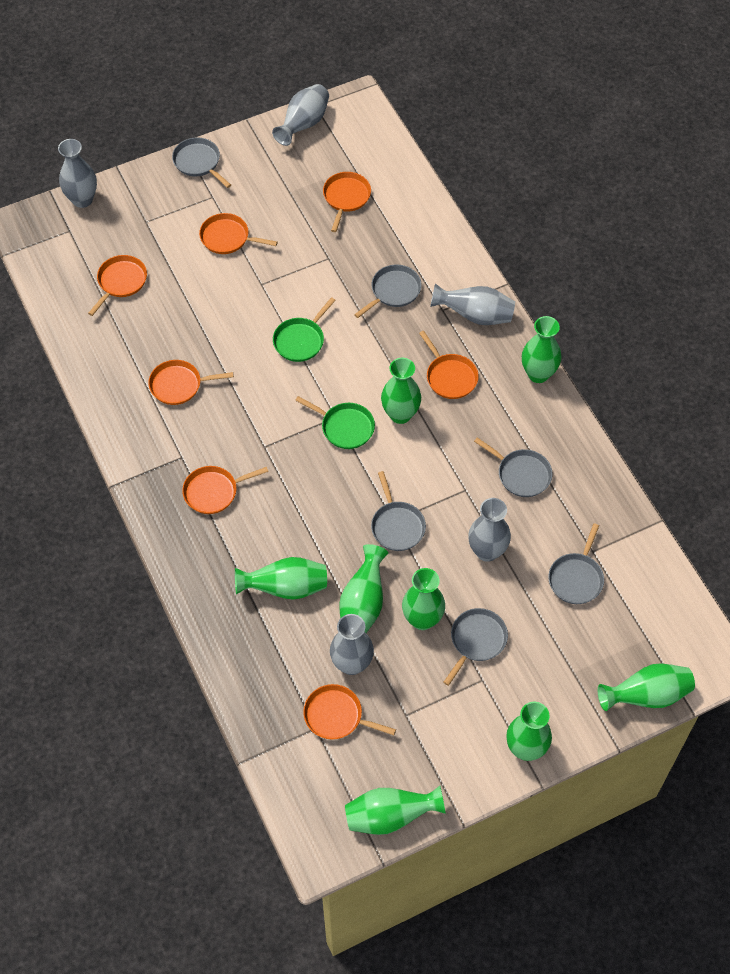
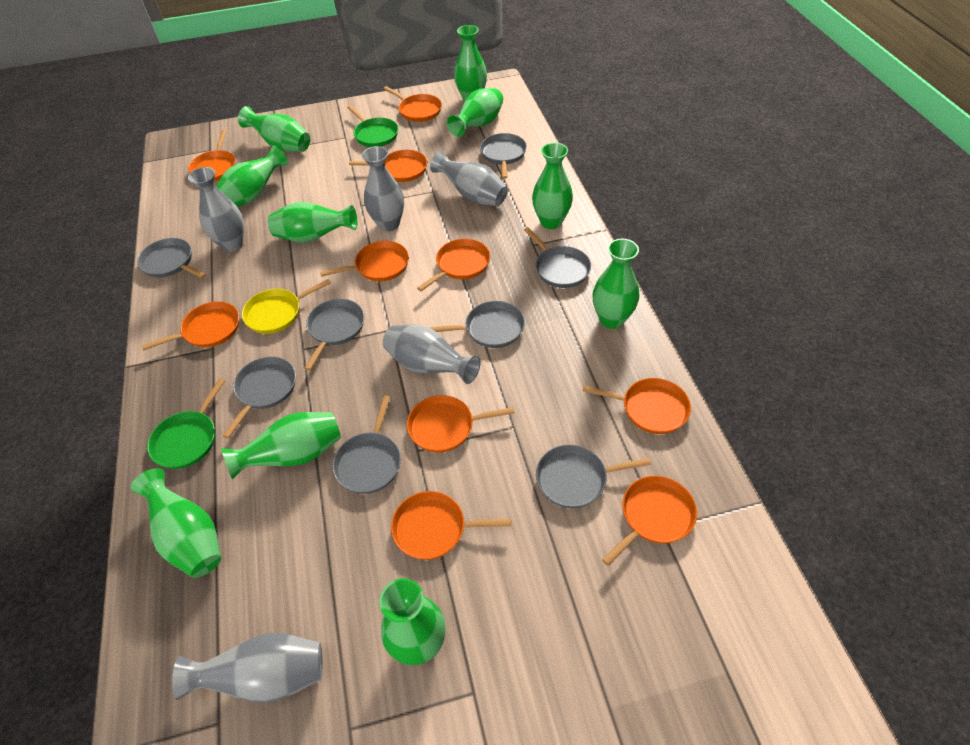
green vase: [235,557,327,600] [339,544,388,633] [345,786,446,835] [381,358,421,424] [402,568,445,630] [506,702,552,761] [522,316,561,383] [598,663,695,711] = 8 -> [131,468,221,578] [216,145,288,207] [221,412,341,479] [238,106,310,152] [268,202,357,243] [379,578,446,665] [447,88,503,137] [454,25,487,102] [532,143,573,229] [593,239,639,329] = 10
grey pan: [172,137,231,188] [354,265,422,318] [371,471,426,551] [443,608,508,686] [474,437,552,497] [548,524,604,604] = 6 -> [137,238,206,278] [223,357,296,438] [304,299,364,371] [332,395,401,494] [429,301,525,348] [480,133,527,179] [524,227,591,288] [536,445,651,508] = 8
orange pan: [88,255,147,316] [148,360,234,405] [182,466,269,514] [199,213,278,254] [303,684,396,740] [323,172,371,232] [419,331,479,399] = 7 -> [141,301,239,351] [188,130,236,181] [320,241,409,281] [349,150,427,182] [383,86,442,122] [391,491,511,560] [407,395,515,453] [417,239,490,291] [583,378,691,434] [602,476,697,566] = 10
yellow pan: none = 0 -> [242,279,331,334] = 1

